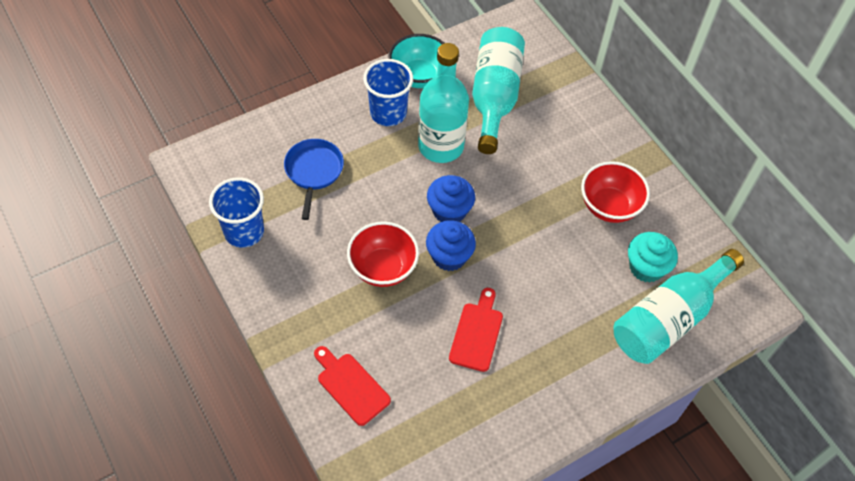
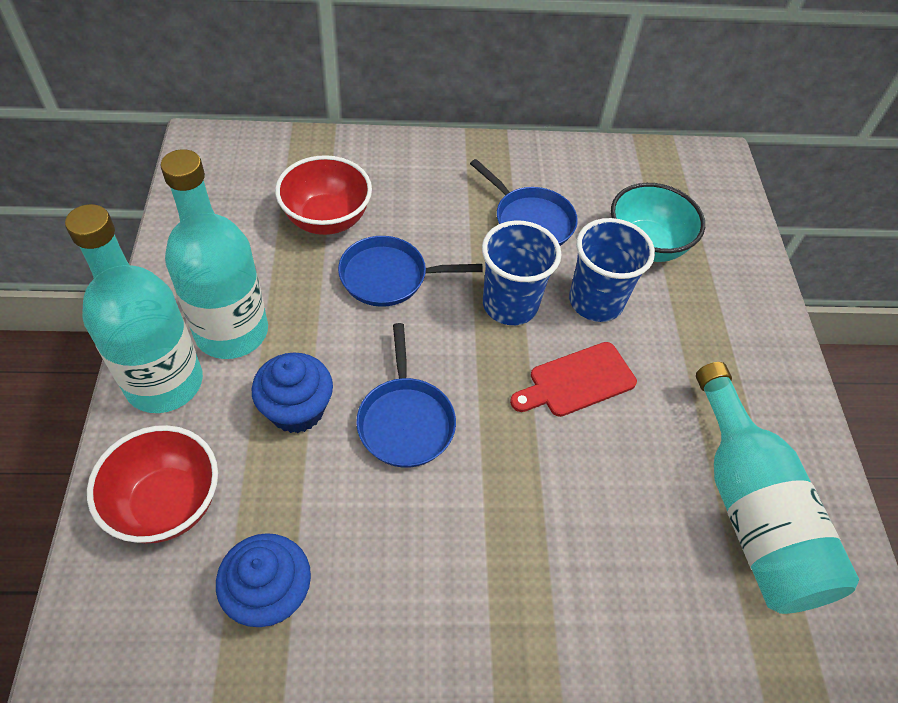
blue pan: [284,139,344,220] = 1 -> [338,236,483,307] [356,323,456,468] [470,159,578,246] = 3
red cutting board: [314,346,391,426] [449,288,503,372] = 2 -> [510,342,637,417] = 1
turquoise cupcake: [628,232,678,283] = 1 -> none = 0

